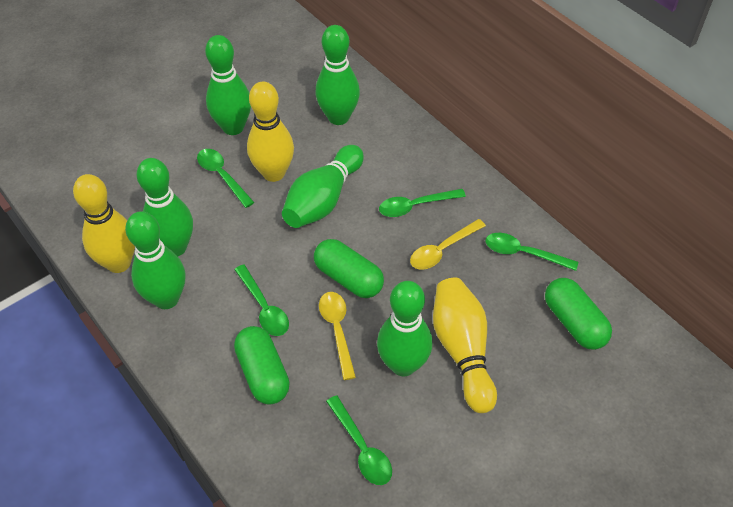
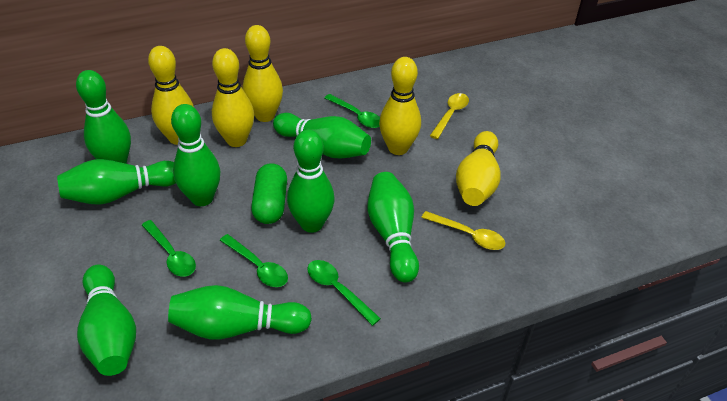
green bowling pin: [125,211,185,309] [137,158,193,256] [205,35,251,135] [282,145,364,228] [315,25,360,125] [377,281,432,376] = 6 -> [57,159,176,205] [76,70,131,164] [77,264,136,376] [168,285,312,340] [171,104,220,206] [273,113,371,159] [287,130,335,233] [368,172,419,283] = 8
green capsule: [234,326,290,405] [314,239,384,298] [545,278,612,350] = 3 -> [251,163,287,224] = 1
green spoon: [197,149,255,208] [234,264,289,336] [326,395,392,485] [379,189,466,217] [486,233,578,271] = 5 -> [142,220,196,277] [220,234,288,287] [307,260,381,326] [324,94,380,128] = 4
yellow bowling pin: [73,174,135,273] [247,81,294,182] [433,277,497,413] = 3 -> [148,46,194,145] [212,48,254,147] [242,25,283,122] [379,57,421,155] [456,131,501,206] = 5

